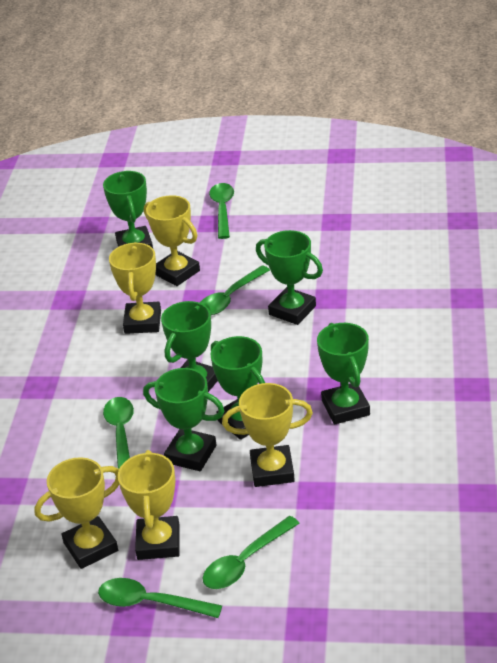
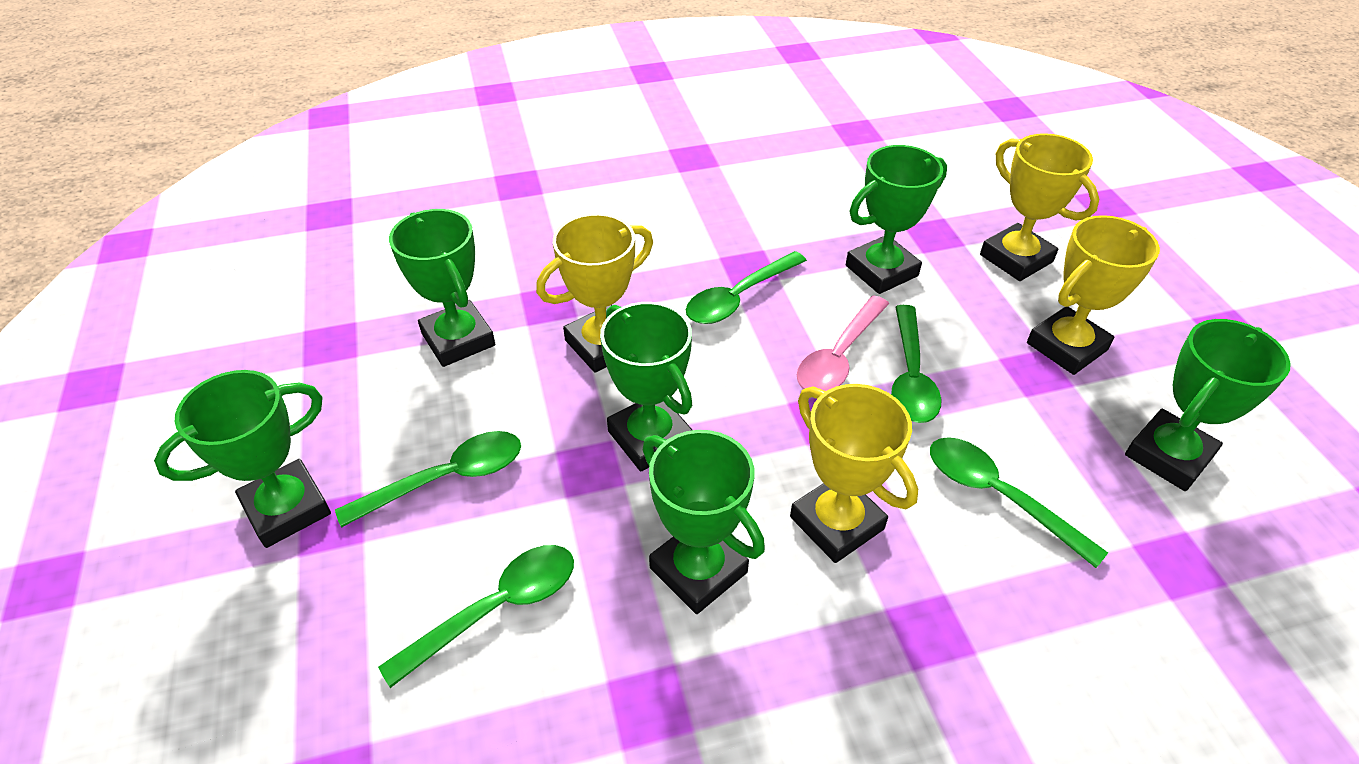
pink spoon: none = 0 -> [797,295,889,391] = 1
yellow trophy: [34,457,119,569] [109,242,161,334] [118,450,180,560] [144,195,200,286] [222,383,313,487] = 5 -> [536,214,653,373] [790,384,918,563] [980,133,1099,281] [1027,215,1160,375] = 4

